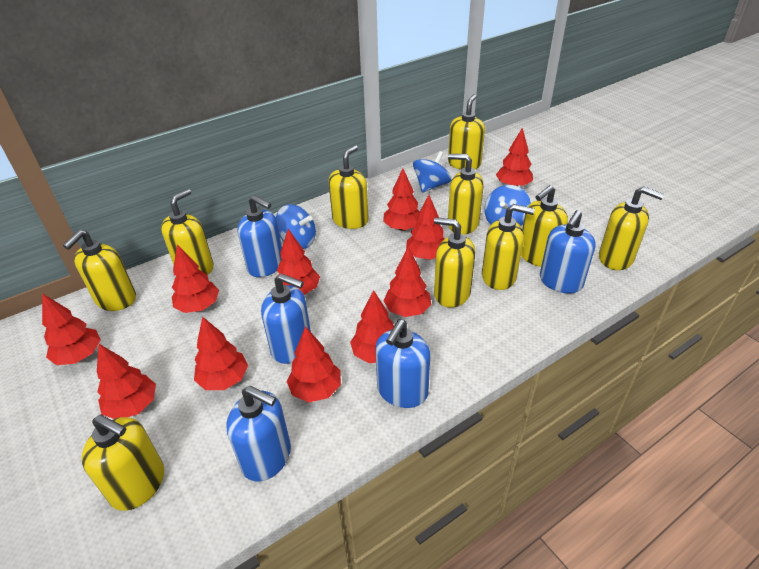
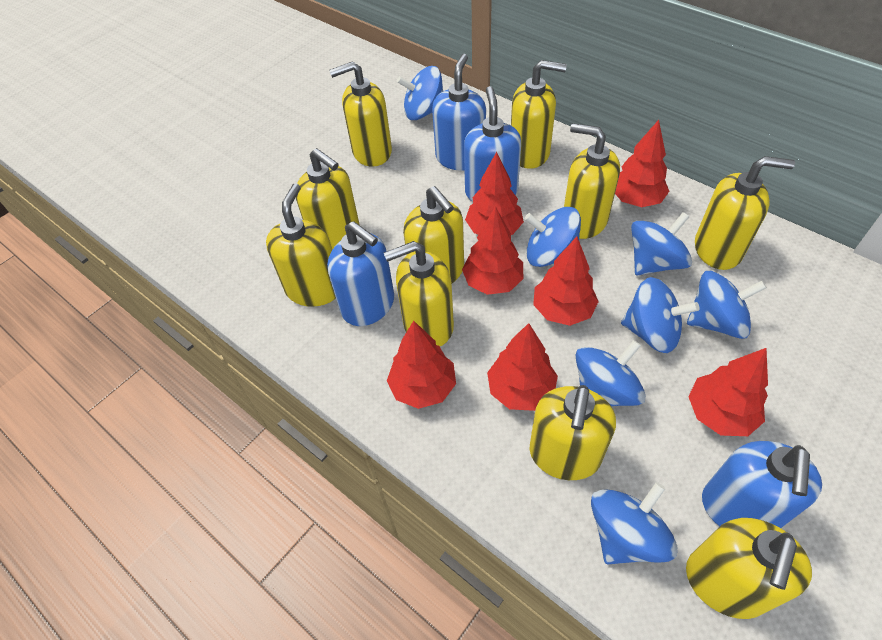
blue soap dispenser: [226,386,291,481] [237,195,282,277] [261,273,311,364] [375,320,430,408] [540,210,596,293] = 5 -> [327,221,394,326] [432,54,486,171] [464,86,521,202] [702,441,822,528] = 4
blue spinning top: [276,204,316,249] [413,151,452,193] [484,185,531,226] = 3 -> [397,66,443,120] [525,207,581,267] [575,340,646,406] [591,482,677,564] [621,277,700,353] [631,212,692,275] [687,271,767,339] = 7
red tree: [42,293,101,365] [97,344,156,419] [172,244,219,313] [194,316,248,390] [277,229,320,295] [286,326,341,402] [350,290,394,363] [383,168,420,231] [383,247,431,317] [406,195,444,260] [496,128,533,186] = 11 -> [387,321,456,409] [462,206,523,295] [465,152,524,235] [487,323,558,411] [533,237,599,326] [615,120,670,207] [688,348,768,436] = 7

